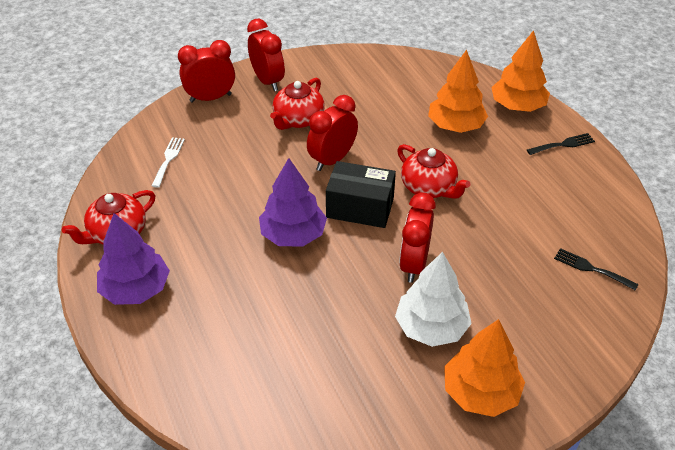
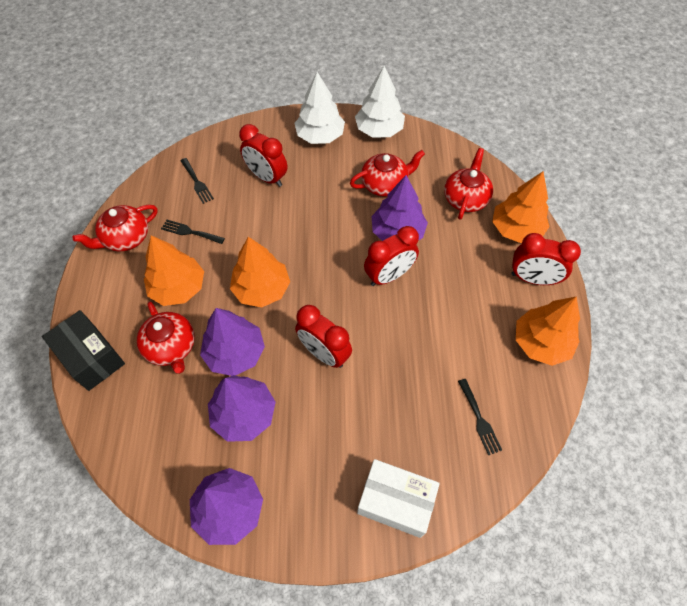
black fork: [527,133,595,155] [554,248,639,291] = 2 -> [161,220,225,244] [180,158,214,204] [458,379,502,455] = 3
orange tree: [428,50,488,133] [444,319,525,417] [491,30,550,112] = 3 -> [144,235,204,306] [230,237,290,307] [492,172,550,243] [516,296,580,366] = 4
purple tree: [97,213,170,305] [259,158,327,246] = 2 -> [190,468,263,545] [200,308,265,376] [208,375,276,442] [372,175,428,241] = 4
red teapot: [62,190,156,245] [270,78,325,130] [397,144,470,199] = 3 -> [73,205,158,251] [137,301,195,374] [350,150,425,197] [444,148,493,220] = 4
white box: none = 0 -> [357,459,440,538] = 1
white fork: [152,137,185,188] = 1 -> none = 0
white tree: [395,252,472,347] = 1 -> [294,72,345,144] [355,66,405,137] = 2

